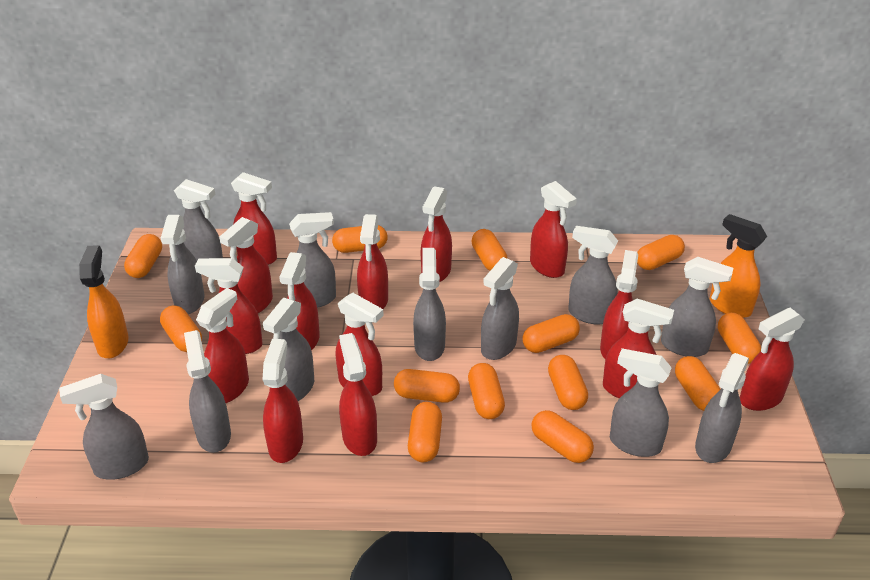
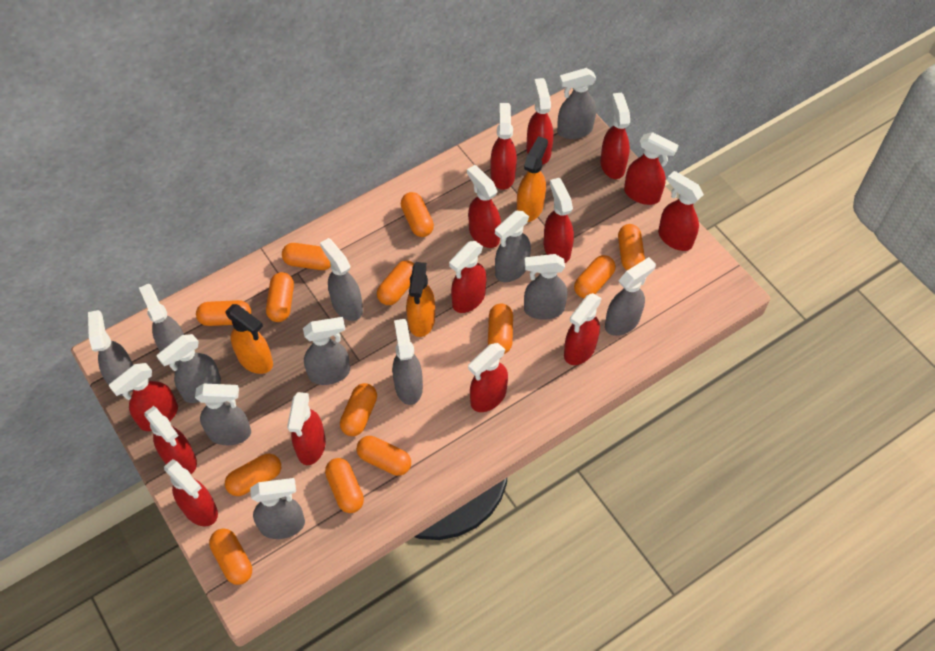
orange spray bottle: [79,245,129,358] [710,214,767,318] = 2 -> [225,304,273,374] [406,262,435,337] [517,136,548,222] = 3

